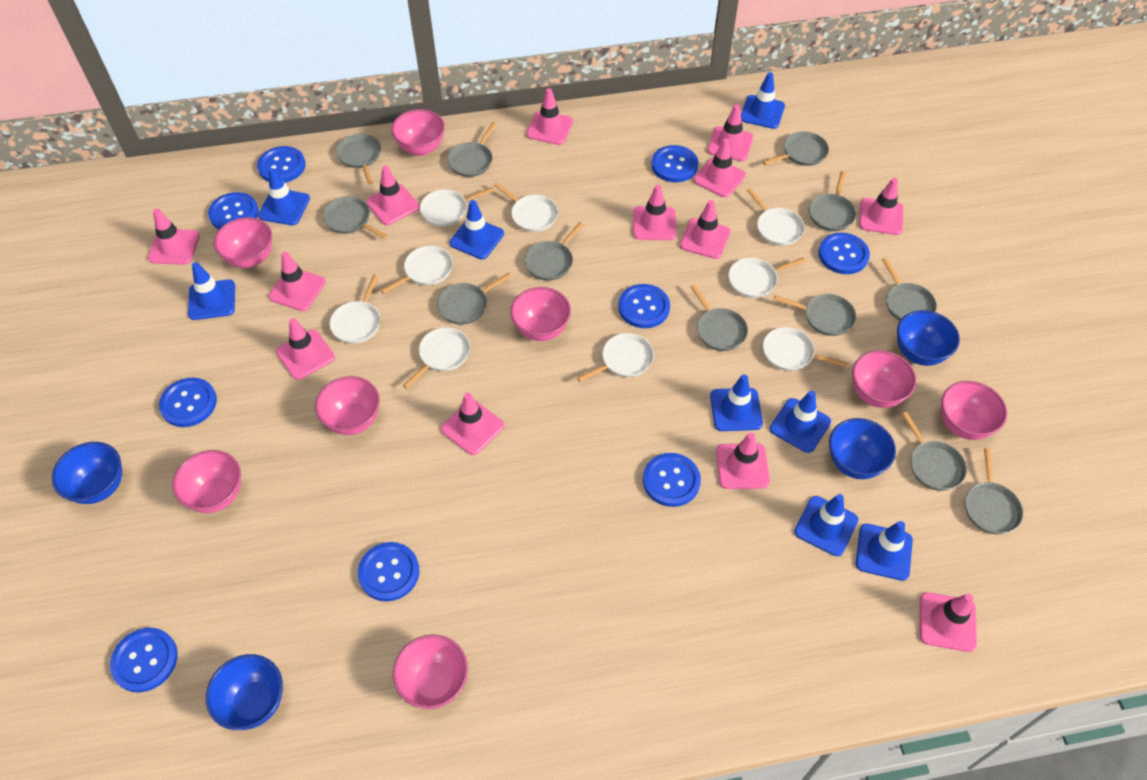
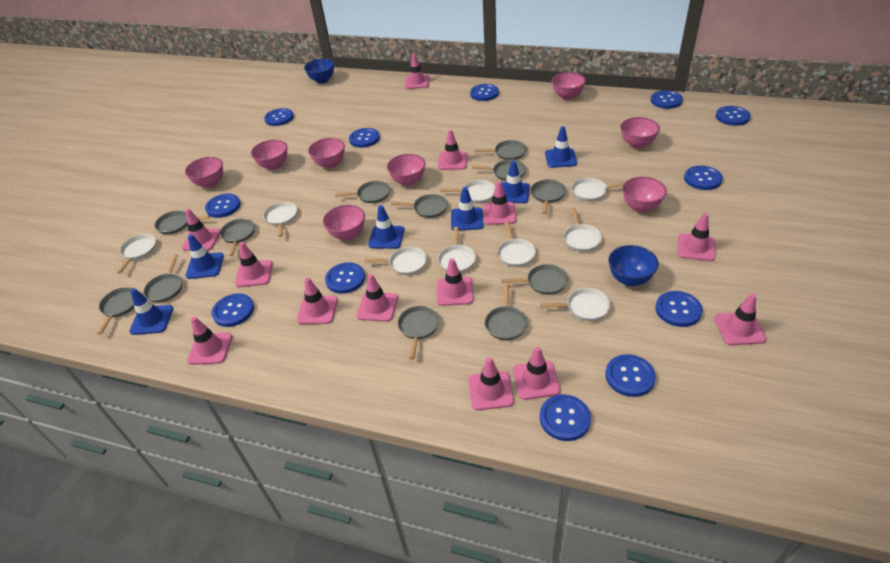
blue bowl: [52,442,122,504] [206,654,283,730] [829,418,896,479] [897,310,960,366] = 4 -> [304,58,334,84] [608,245,659,286] = 2
blue button: [110,628,178,692] [159,378,217,427] [208,192,259,229] [257,146,306,183] [358,542,419,602] [618,284,670,328] [643,453,701,507] [651,145,698,182] [818,233,870,274] = 9 -> [205,194,241,218] [212,293,254,327] [264,108,294,126] [325,262,365,294] [349,128,380,148] [470,84,499,101] [540,395,591,441] [606,354,656,397] [651,90,683,109] [655,291,703,327] [684,166,723,190] [716,106,751,126] = 12
blue traffic cone: [188,262,235,320] [258,168,310,225] [450,200,504,259] [710,375,763,431] [741,72,785,129] [770,391,831,453] [794,494,858,556] [856,521,913,581] = 8 -> [129,288,173,335] [186,234,224,279] [368,205,404,249] [451,187,484,231] [502,161,530,203] [545,126,577,168] = 6

